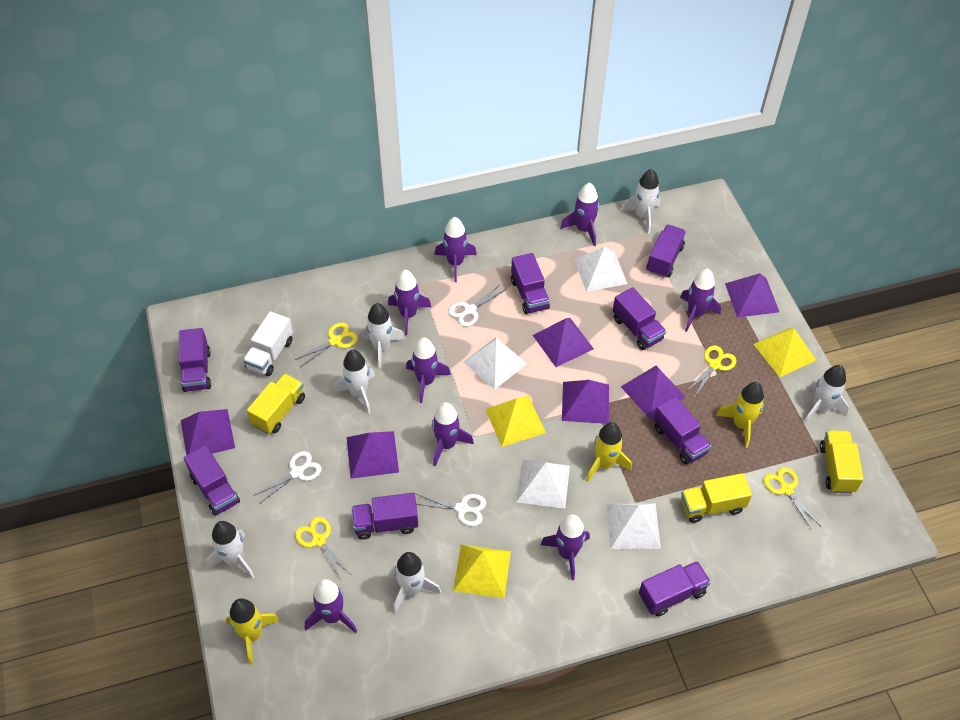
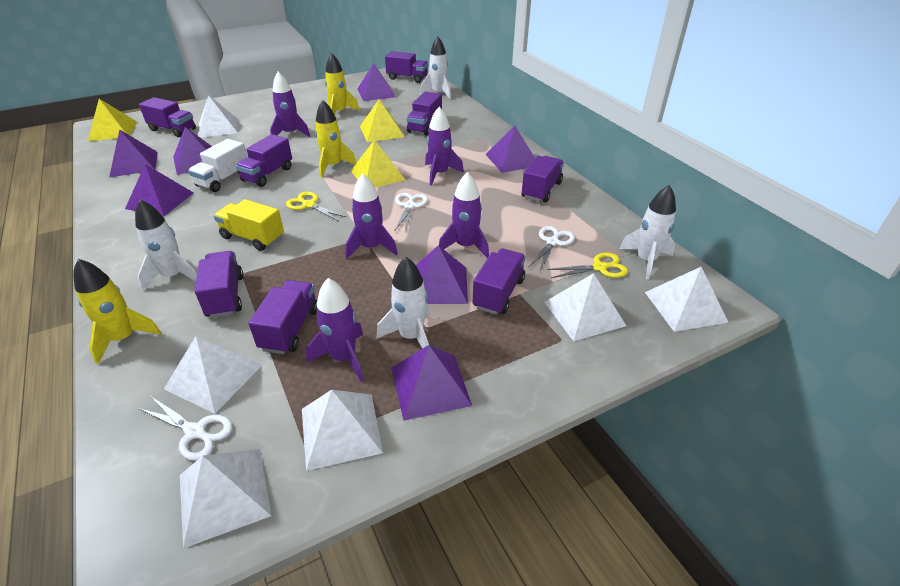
purple pyramid: [181,409,235,455] [347,431,399,479] [533,318,594,367] [562,380,609,424] [621,366,685,419] [725,273,779,318] = 6 -> [109,129,158,177] [125,164,194,217] [173,127,212,175] [357,63,396,101] [391,345,472,421] [416,245,468,304] [485,126,535,173] = 7
purple rocket: [305,579,357,633] [388,270,431,335] [406,337,451,403] [432,402,474,466] [434,217,477,282] [540,514,590,580] [560,182,599,246] [680,269,721,332] = 8 -> [270,72,310,137] [306,278,363,382] [345,173,398,259] [425,107,464,186] [439,172,489,258] = 5
white pyramid: [464,337,527,390] [516,460,570,509] [574,247,628,292] [606,503,661,549] = 4 -> [164,336,262,414] [180,449,271,548] [198,95,238,138] [302,390,383,471] [544,273,626,341] [645,267,729,332] = 6
white rocket: [205,521,255,579] [333,350,375,414] [361,303,405,369] [393,552,441,613] [620,169,660,234] [804,365,849,424] = 6 -> [135,199,197,290] [376,257,430,349] [420,37,451,99] [619,185,676,279] = 4
yellow scissors: [295,322,358,366] [295,517,350,581] [687,345,737,397] [764,467,821,531] = 4 -> [286,192,346,221] [547,252,628,278] = 2
yellow truck: [247,373,305,434] [681,473,752,523] [820,430,864,493] = 3 -> [214,199,284,251] = 1

